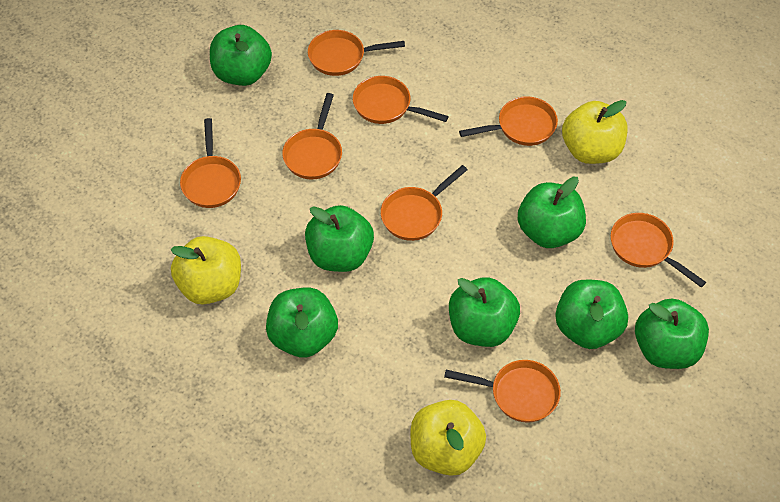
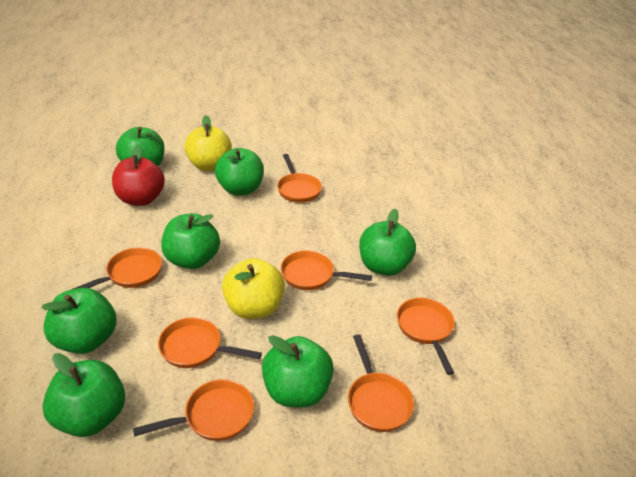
orange pan: [180,118,241,208] [282,93,342,179] [308,30,405,76] [353,76,449,124] [381,165,467,241] [444,360,561,423] [459,96,558,146] [611,213,706,288] = 8 -> [71,247,162,290] [133,379,254,441] [158,317,262,368] [277,154,322,203] [281,251,372,290] [348,334,414,432] [397,298,455,375] = 7
red apple: none = 0 -> [112,145,165,206] = 1
yellow apple: [170,236,241,304] [411,400,486,476] [562,100,627,164] = 3 -> [185,115,232,171] [222,258,285,319] = 2

